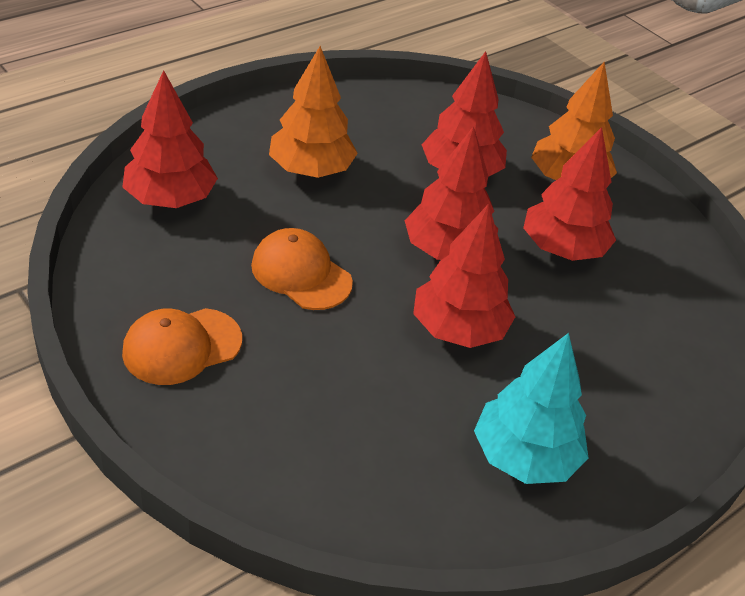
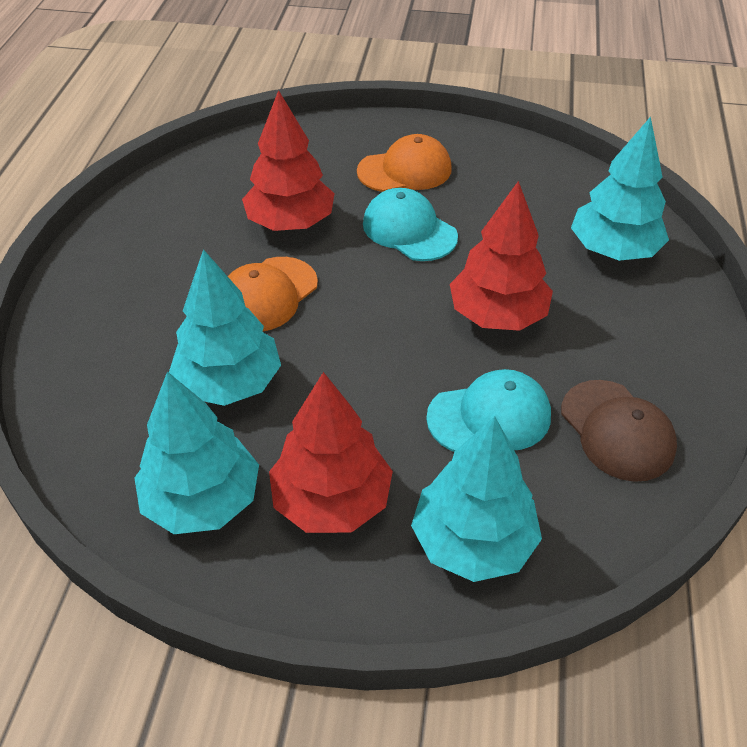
brown cap: none = 0 -> [561,380,677,482] = 1
orange tree: [269,46,358,178] [531,62,617,180] = 2 -> none = 0
red tree: [122,70,218,208] [405,126,498,260] [413,204,515,348] [422,51,507,177] [523,127,616,261] = 5 -> [242,90,334,231] [269,372,393,533] [450,181,553,331] = 3
turquoise cap: none = 0 -> [363,188,458,261] [426,369,551,452] = 2
turquoise tree: [474,333,589,484] = 1 -> [134,372,259,534] [169,249,281,406] [411,416,542,582] [571,117,669,261] = 4

